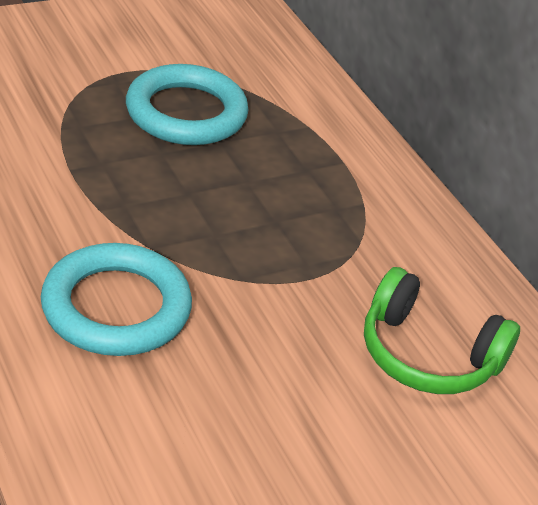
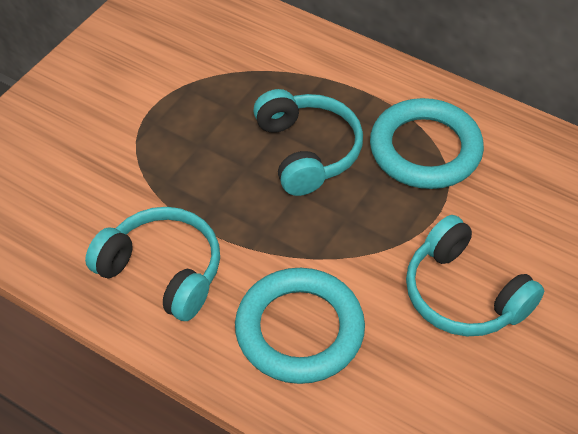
green headphones: [364,267,520,394] = 1 -> none = 0
turquoise headphones: none = 0 -> [85,207,220,321] [253,89,363,196] [406,215,544,336] = 3

